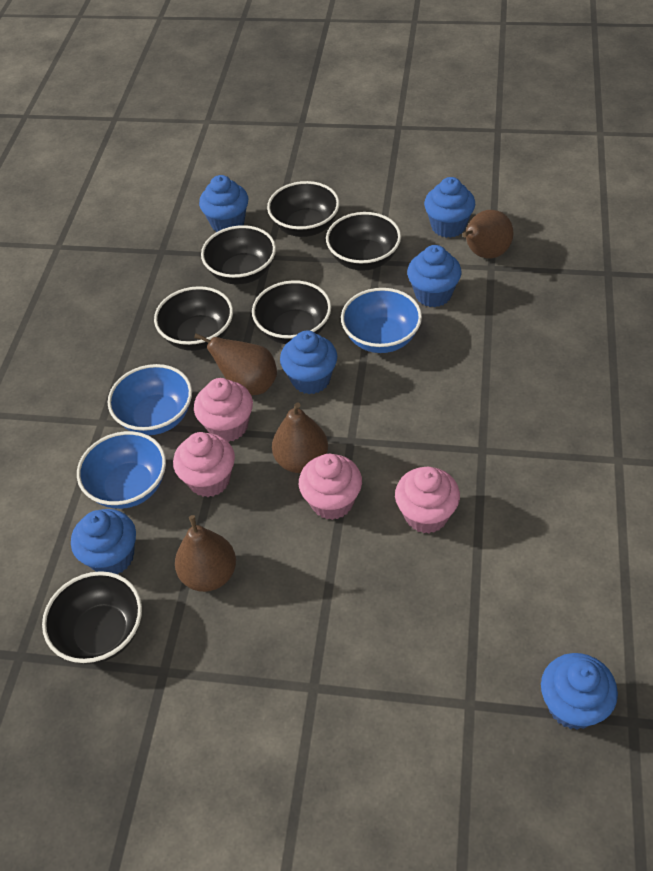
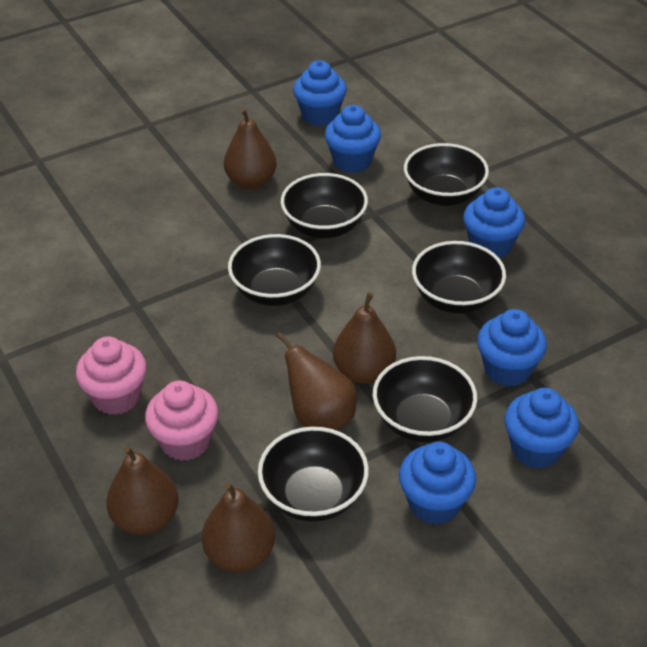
blue bowl: [77,431,166,509] [108,364,192,435] [341,288,422,353] = 3 -> none = 0
brown pear: [175,515,236,592] [194,333,277,396] [272,402,328,473] [462,210,513,259] = 4 -> [106,446,179,535] [202,482,275,572] [224,108,277,189] [276,332,357,430] [333,292,396,384] = 5
pink cupcake: [173,432,235,497] [194,378,253,442] [299,454,362,520] [395,467,460,533] = 4 -> [76,336,147,415] [145,380,218,461] = 2

